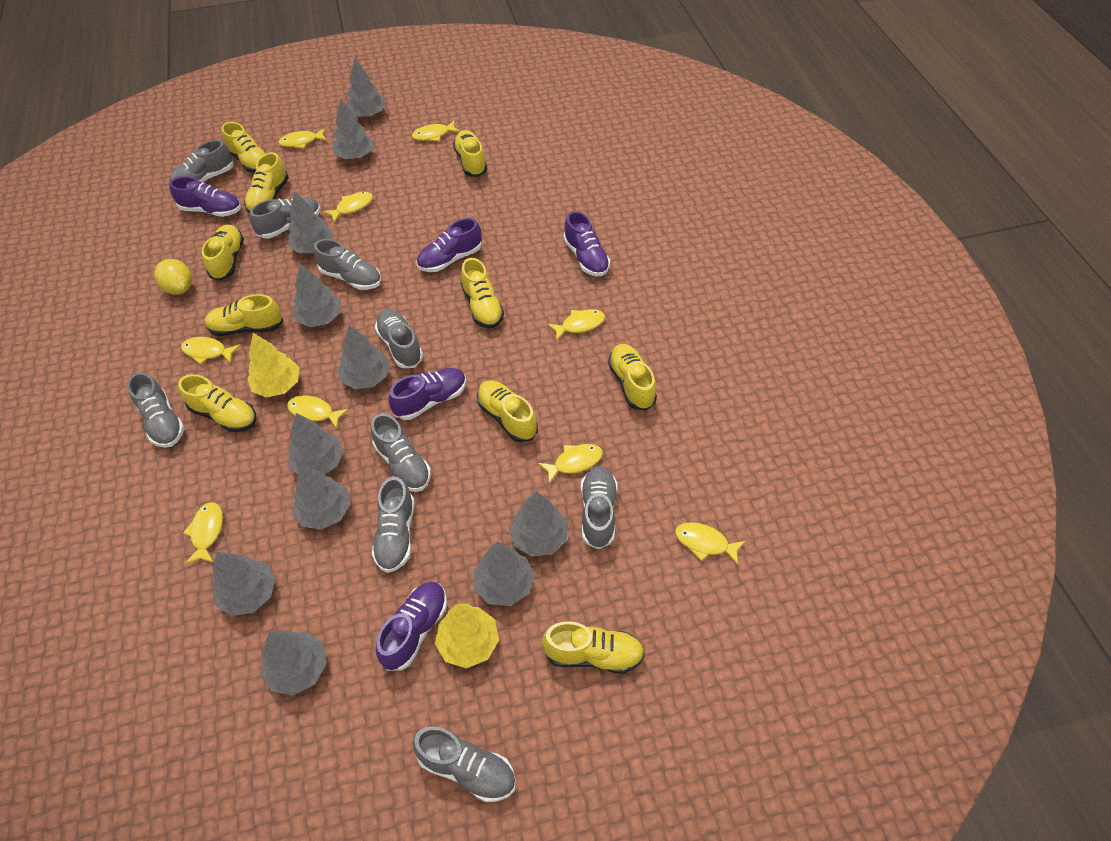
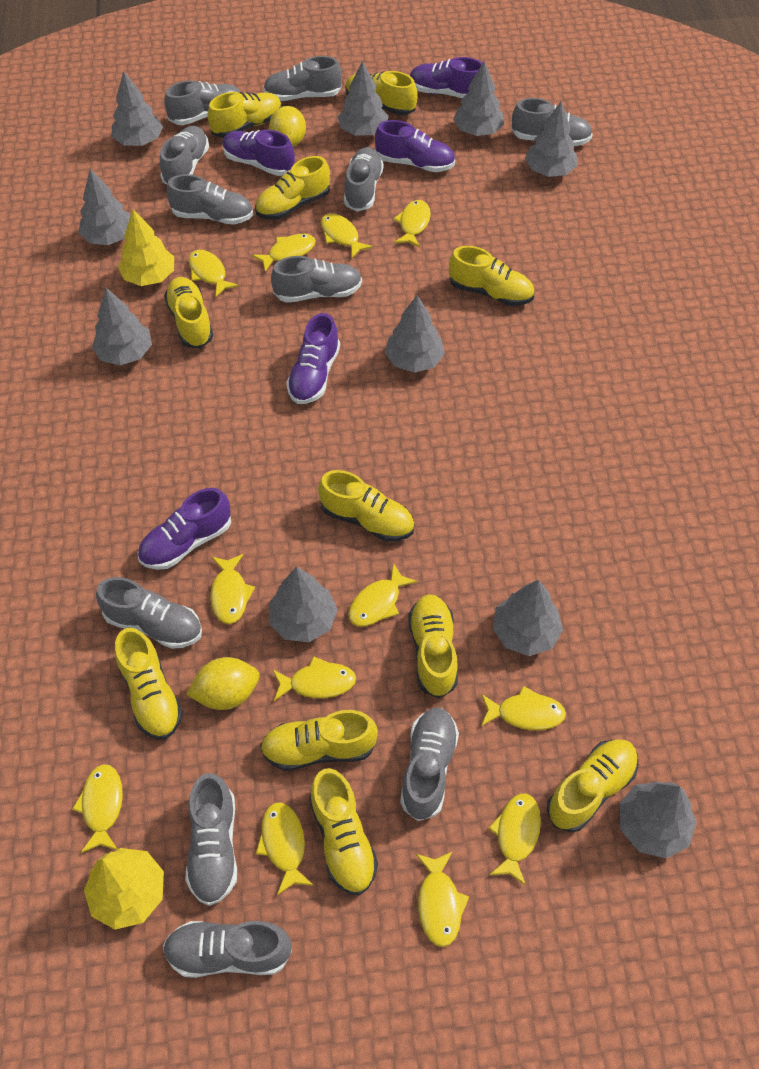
grey shoe: [127,372,184,448] [169,140,233,182] [250,197,320,239] [314,239,381,290] [371,413,431,492] [372,477,415,573] [375,309,423,368] [413,726,516,802] [581,466,617,549] = 9 -> [96,577,202,649] [160,126,209,185] [163,921,292,978] [164,80,240,125] [167,174,253,225] [186,773,237,906] [263,56,342,101] [271,256,362,303] [344,147,384,212] [400,708,459,821] [511,98,593,146] = 11
grey tree: [213,552,276,616] [261,630,327,696] [288,191,334,253] [288,413,344,475] [292,263,341,327] [292,465,350,530] [332,100,374,159] [338,325,389,389] [347,59,386,117] [474,542,535,606] [509,492,568,556] = 11 -> [79,169,130,245] [92,288,152,365] [112,71,163,146] [269,567,338,642] [338,61,389,136] [385,295,445,373] [453,61,504,136] [493,580,563,656] [525,102,577,177] [619,781,697,859] = 10
yellow fish: [181,337,241,364] [183,502,223,564] [278,128,327,149] [287,395,349,429] [323,192,373,223] [412,121,460,141] [538,444,603,484] [547,309,605,340] [675,522,745,565] = 9 -> [72,764,123,853] [189,250,239,297] [210,554,255,624] [252,234,316,272] [256,803,314,895] [273,656,356,701] [321,213,373,259] [348,563,418,626] [393,200,431,247] [416,851,469,947] [481,686,566,730] [488,793,541,886] = 12
yellow lemon: [154,259,192,295] = 1 -> [186,657,260,710] [269,106,306,147] = 2
yellow shoe: [178,374,256,432] [202,224,244,281] [205,294,283,336] [221,122,266,173] [244,152,289,213] [453,130,487,177] [461,258,504,328] [477,381,538,442] [542,621,645,674] [608,344,657,410] = 10 -> [115,628,183,740] [164,277,213,348] [208,92,282,138] [255,156,330,220] [260,710,378,771] [309,768,378,895] [318,470,415,541] [345,71,418,116] [408,594,458,698] [449,246,534,306] [547,739,638,832] = 11

